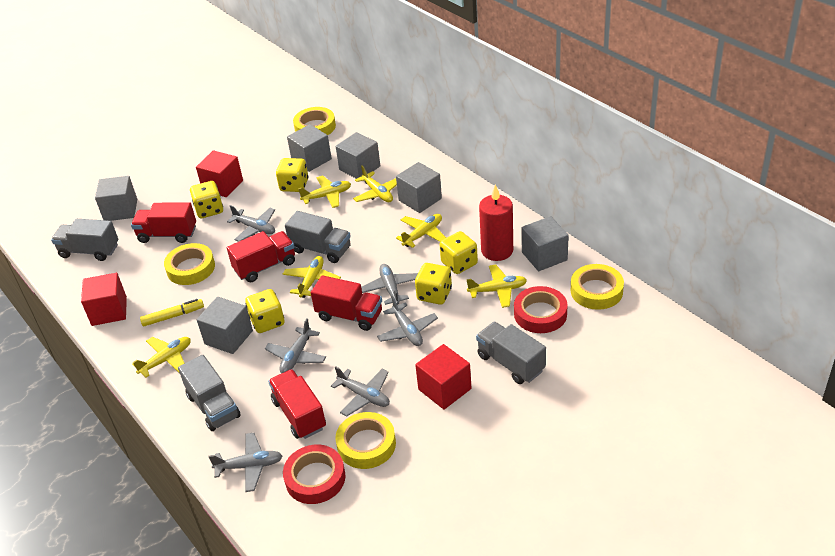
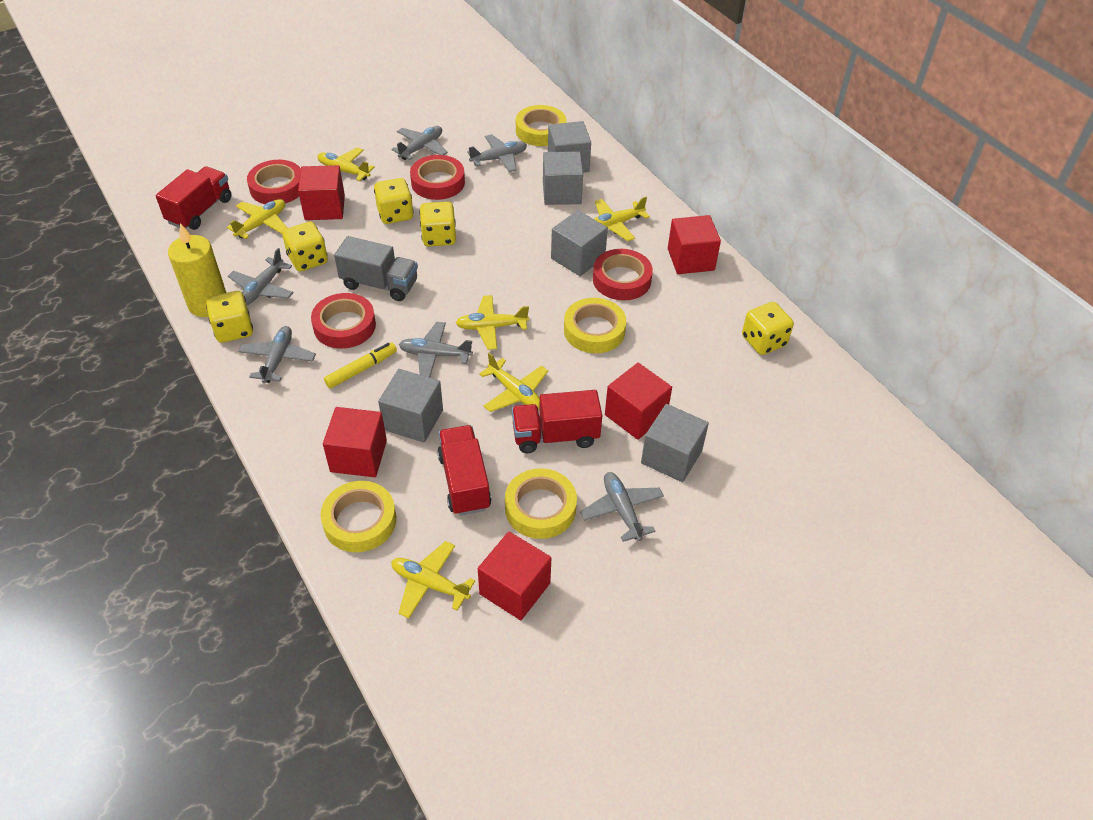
grey cube: [95,176,137,221] [197,297,253,354] [287,124,332,172] [335,132,380,179] [396,162,442,213] [521,216,569,271] = 6 -> [378,369,443,442] [543,151,583,205] [548,121,591,173] [551,210,608,276] [641,404,709,482] = 5
grey truck: [51,219,118,261] [178,355,241,431] [285,211,351,263] [476,322,546,384] = 4 -> [334,236,418,301] = 1
red candle: [479,185,513,261] = 1 -> none = 0
red cube: [81,273,127,326] [196,150,243,197] [415,344,472,410] = 3 -> [298,165,345,220] [323,407,387,477] [478,532,551,620] [605,363,672,440] [668,215,721,274] = 5
red tape: [283,445,345,504] [514,286,567,333] = 2 -> [247,160,301,204] [311,293,376,349] [410,155,465,200] [593,249,653,300] = 4
red truck: [131,202,196,243] [227,231,295,282] [268,369,326,439] [311,275,382,331] = 4 -> [156,166,231,230] [437,425,492,516] [512,390,602,453] = 3
yellow candle: none = 0 -> [168,223,226,317] = 1

